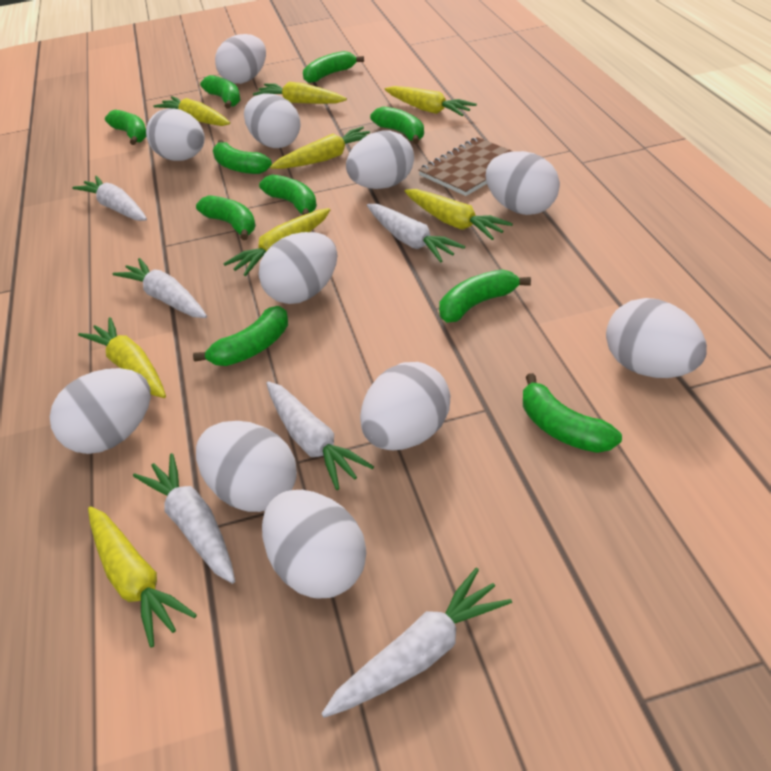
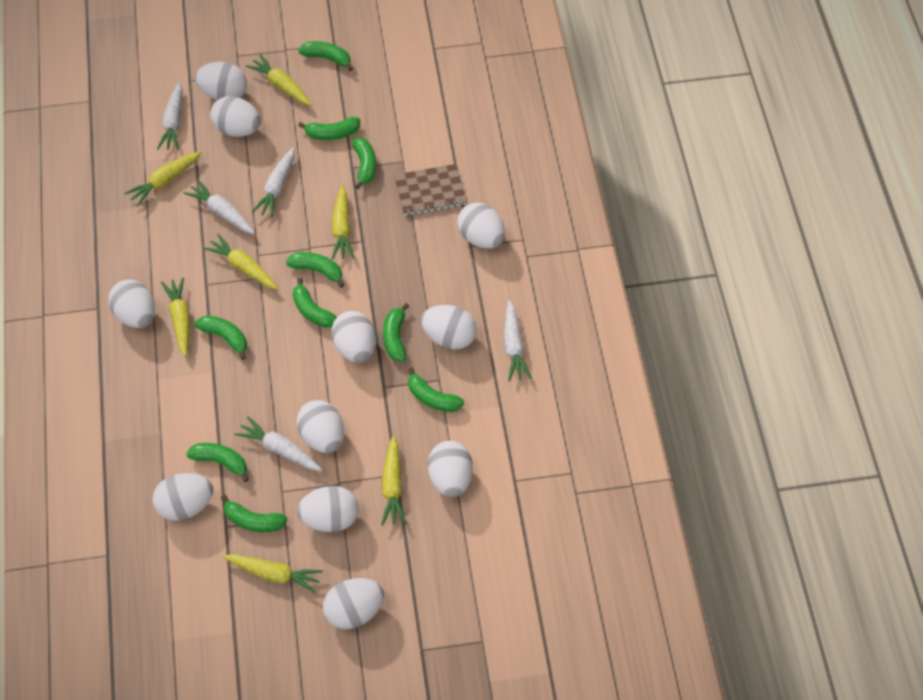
white carrot: [72,176,147,221] [113,258,207,318] [133,453,235,584] [266,381,374,490] [321,568,512,718] [367,204,465,262] = 6 -> [157,82,183,150] [183,180,255,234] [234,416,322,471] [252,147,295,218] [504,300,532,381] = 5
yellow carrot: [78,317,166,398] [88,506,197,648] [154,96,230,126] [224,208,330,276] [253,82,347,104] [270,126,370,169] [385,86,477,116] [404,189,513,240] = 8 -> [125,151,202,206] [161,277,190,357] [203,234,278,289] [223,554,323,593] [246,54,312,106] [332,185,355,260] [381,436,407,526] = 7

